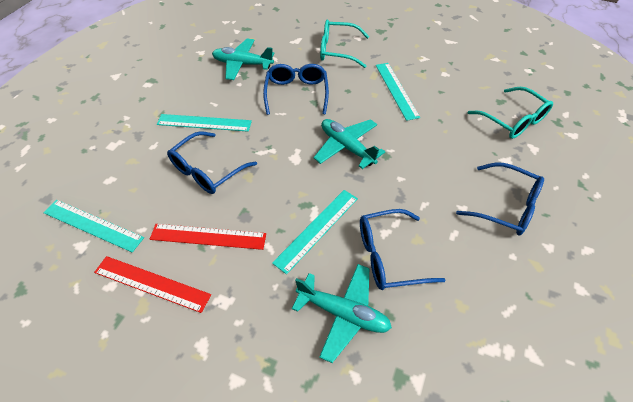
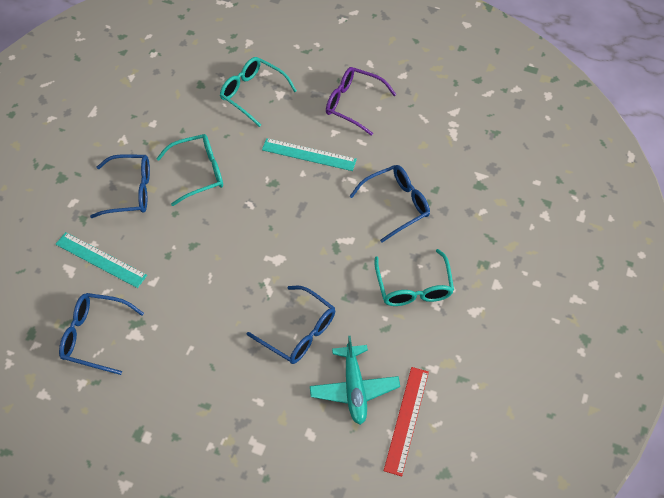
purple glasses: none = 0 -> [326,67,397,136] = 1
red ruler: [94,256,211,313] [150,224,266,250] = 2 -> [384,367,429,476] = 1
turquoise glasses: [320,19,369,68] [468,87,553,139] = 2 -> [156,134,223,206] [220,57,297,127] [374,249,454,306] = 3
turquoise plane: [212,39,274,80] [292,264,392,363] [314,119,385,169] = 3 -> [310,336,400,425] = 1
turquoise ruler: [43,200,144,252] [157,114,252,132] [272,190,358,274] [376,63,420,121] = 4 -> [55,232,147,288] [262,138,357,171] = 2

